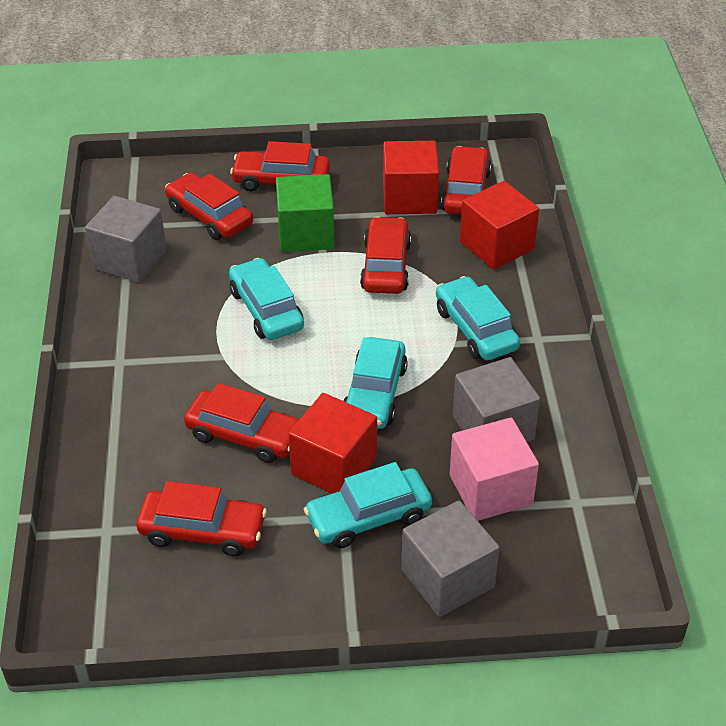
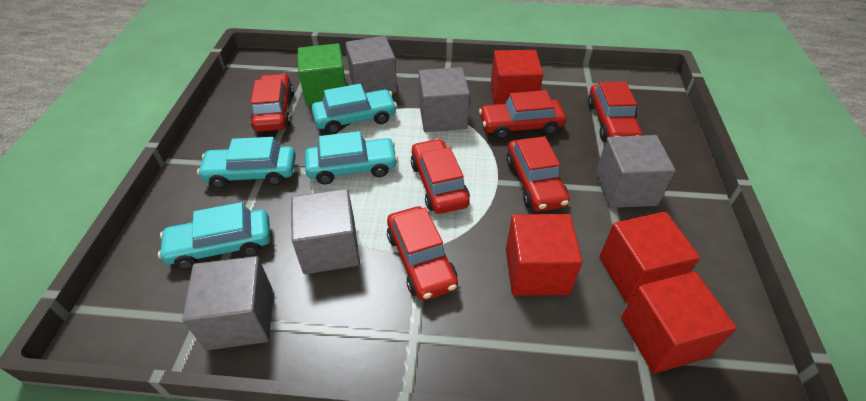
grey cube: [85,196,167,283] [401,501,499,617] [453,357,540,442] = 3 -> [182,256,273,350] [291,189,360,274] [345,36,397,93] [419,67,470,132] [595,135,676,208] = 5
pink cube: [450,417,539,521] = 1 -> none = 0
red cube: [289,393,377,494] [383,141,439,214] [460,181,539,270] = 3 -> [491,50,543,105] [506,214,583,296] [599,211,700,303] [621,272,737,374] = 4

